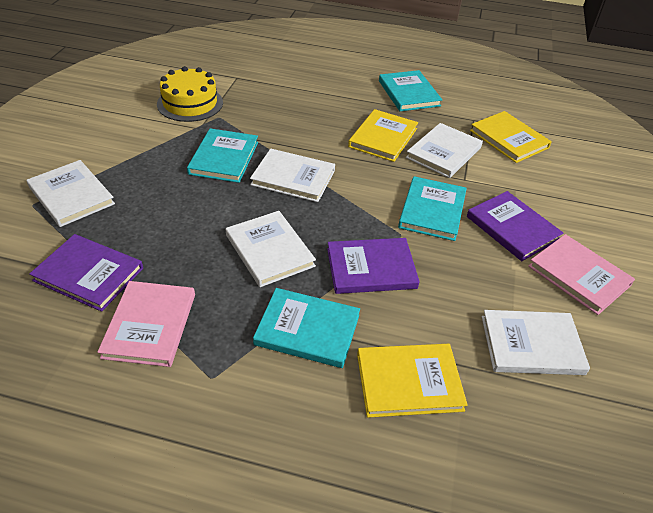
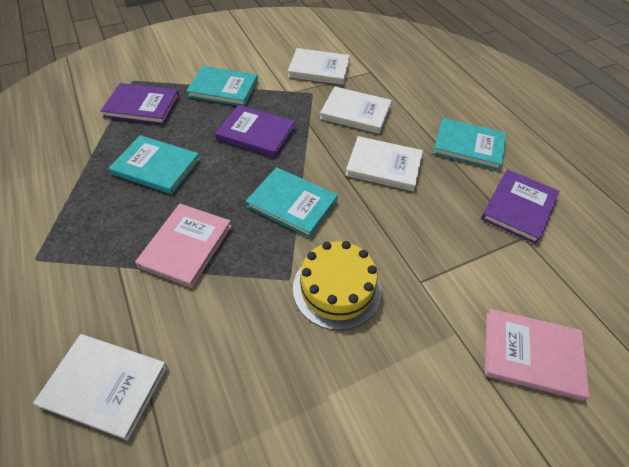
white book: [27,160,115,227] [226,211,316,287] [250,149,335,202] [406,123,483,178] [482,310,590,375] = 5 -> [33,334,167,440] [288,48,350,85] [320,87,392,134] [346,136,423,191] = 4
yellow book: [348,109,418,162] [357,344,468,418] [470,111,552,163] = 3 -> none = 0

